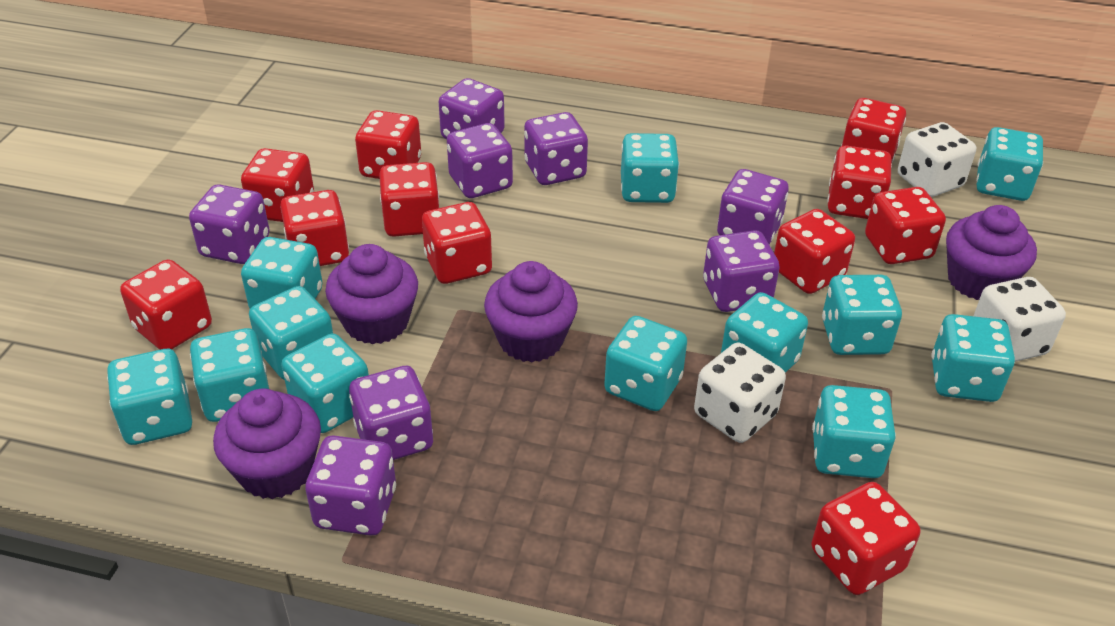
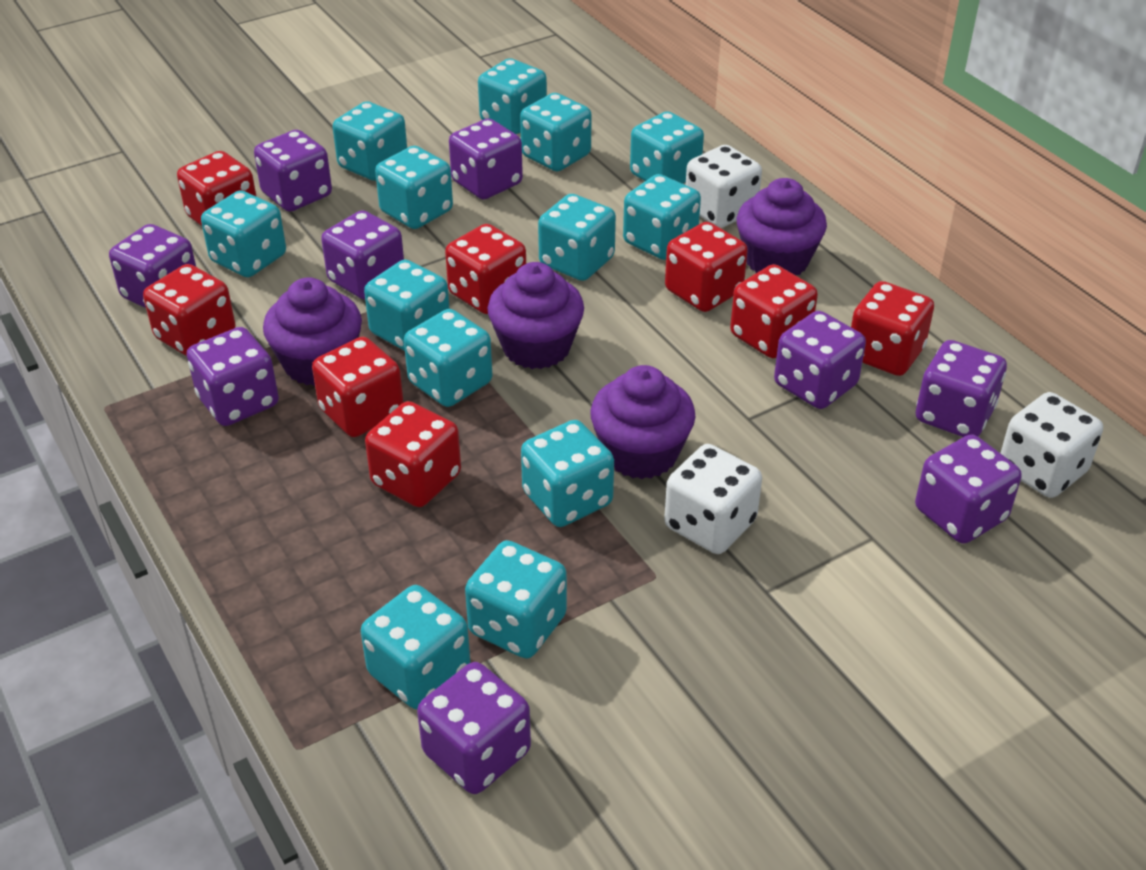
purple dice: [189,184,270,264] [305,435,396,536] [349,366,433,460] [439,78,505,139] [447,123,513,198] [524,112,588,185] [703,230,780,312] [717,169,789,244] = 8 -> [109,224,196,308] [187,327,279,426] [254,130,332,212] [321,210,404,299] [417,662,531,794] [449,118,523,199] [774,311,866,409] [915,434,1022,544] [916,340,1007,437] = 9
red dice: [120,259,212,350] [241,148,314,222] [280,190,349,266] [355,110,421,179] [379,162,439,237] [422,202,492,284] [774,209,855,294] [812,482,920,595] [827,146,892,219] [841,98,906,163] [865,187,946,264] = 11 -> [143,264,235,356] [177,151,256,226] [312,337,404,437] [365,401,461,507] [445,224,526,314] [665,222,748,312] [730,264,818,358] [851,281,934,376] = 8
turquoise dice: [107,349,192,445] [190,328,269,422] [241,237,323,308] [249,286,333,380] [281,333,369,433] [604,316,687,411] [621,133,679,203] [721,292,808,373] [812,385,896,478] [822,275,902,355] [932,314,1015,402] [976,127,1043,201] = 12 -> [201,190,286,277] [333,101,407,181] [361,585,470,709] [364,259,450,351] [375,146,453,229] [404,309,492,407] [465,540,567,659] [478,58,547,134] [520,93,592,171] [521,420,614,527] [538,194,616,281] [623,174,701,260] [630,111,704,184] = 13

